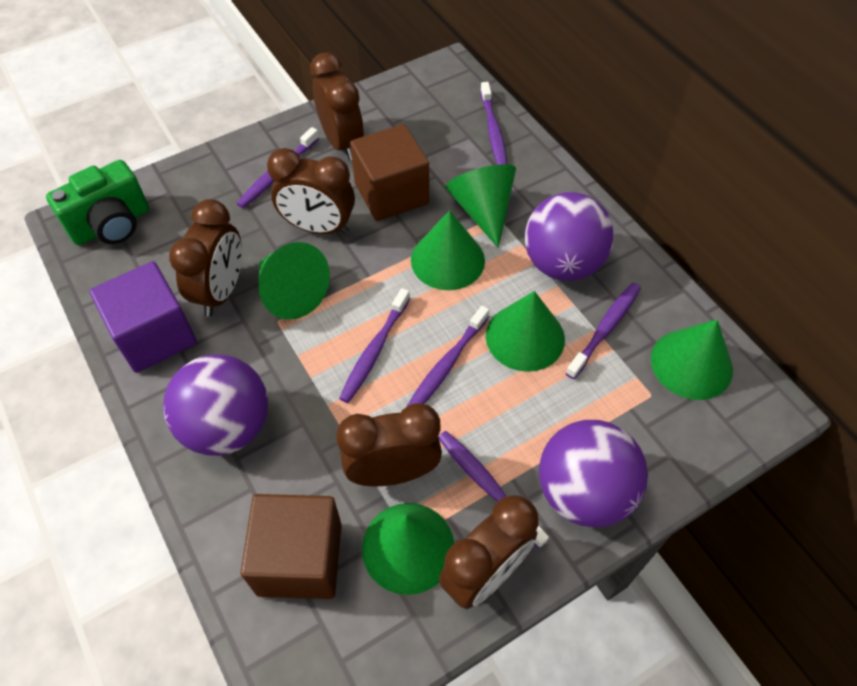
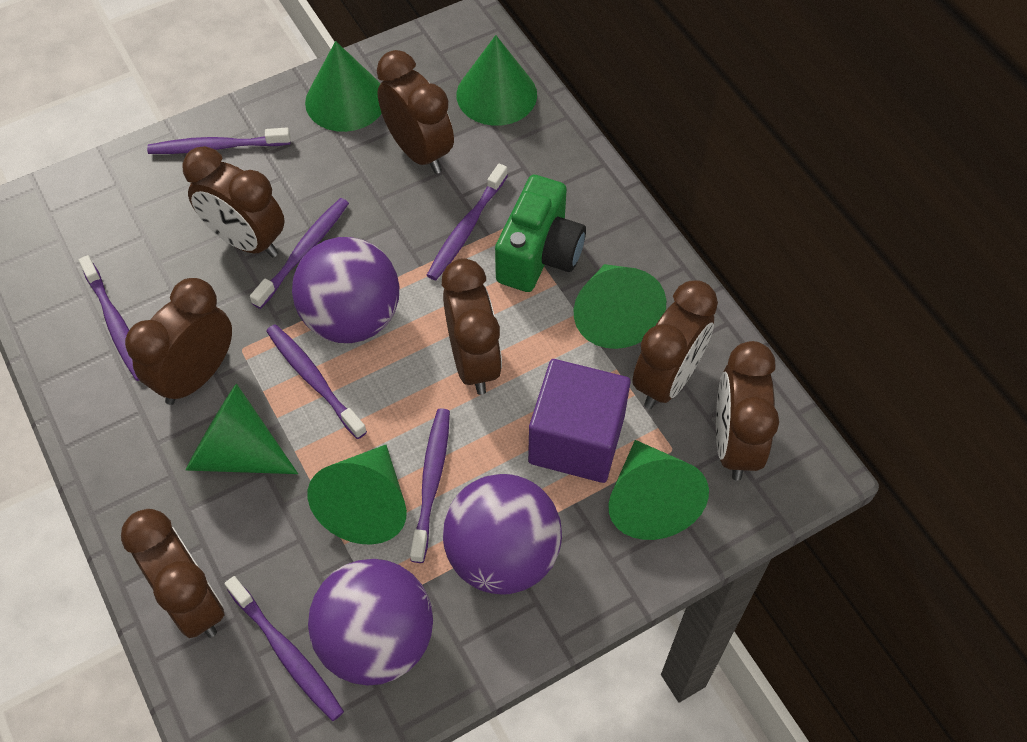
brown clock: [169,199,242,317] [267,148,355,234] [310,52,364,160] [336,403,442,486] [439,495,538,609] = 5 -> [121,509,224,638] [125,278,232,405] [182,146,285,258] [377,50,454,174] [442,258,502,395] [632,281,718,409] [716,341,779,481] = 7
brown cube: [240,494,342,599] [350,124,429,221] = 2 -> none = 0
purple toothbrush: [236,127,319,208] [339,288,410,403] [407,306,489,406] [438,431,549,548] [480,82,507,165] [566,283,641,379] = 6 -> [79,255,140,381] [147,128,290,154] [225,576,344,721] [250,198,349,309] [266,324,367,439] [410,408,450,563] [427,163,508,280] = 7

